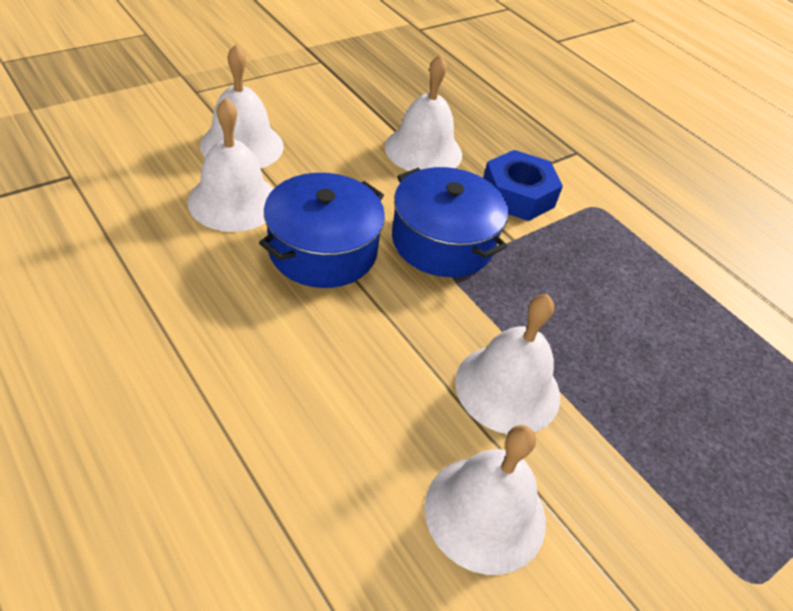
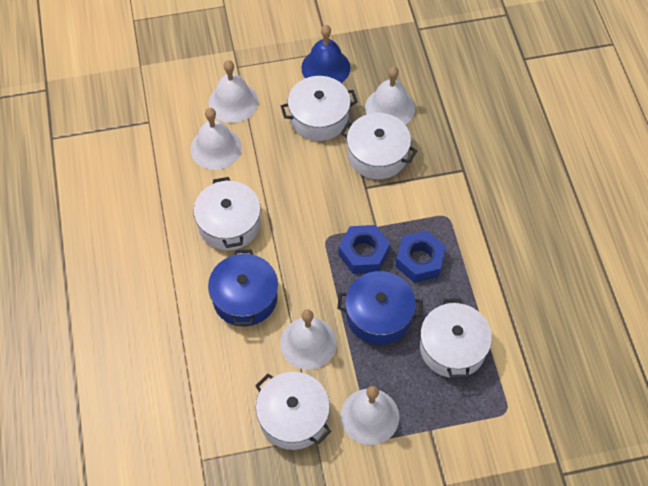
blue bell: none = 0 -> [301,25,350,83] = 1
blue nut: [483,150,563,221] = 1 -> [338,225,390,274] [395,231,446,283] = 2
white pot: none = 0 -> [194,177,261,250] [255,372,331,450] [281,76,358,141] [341,113,417,179] [420,298,492,378] = 5

